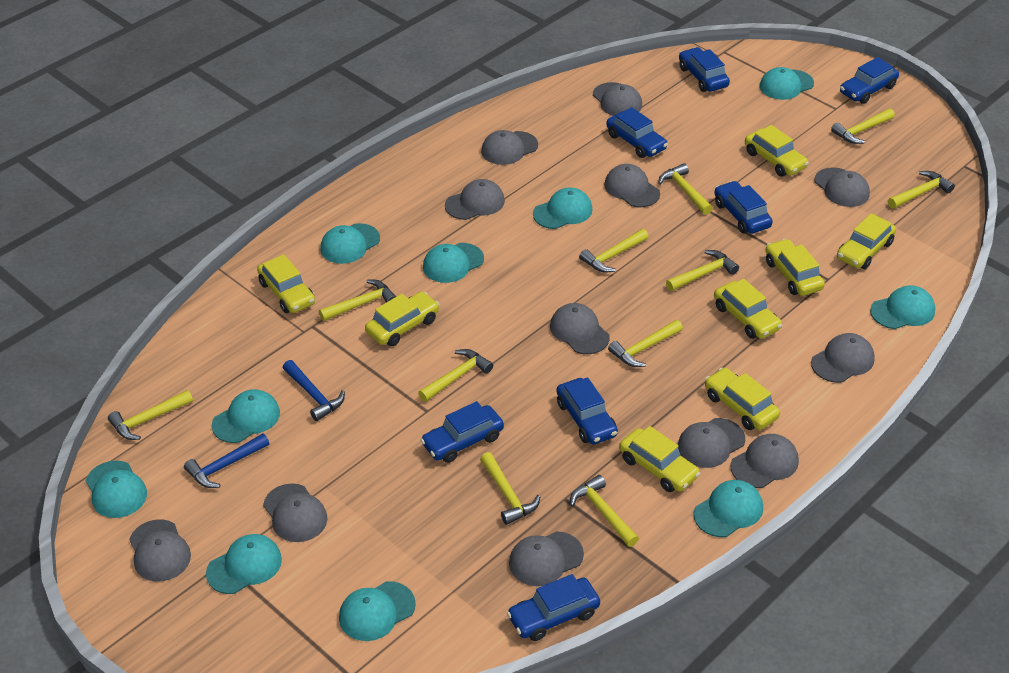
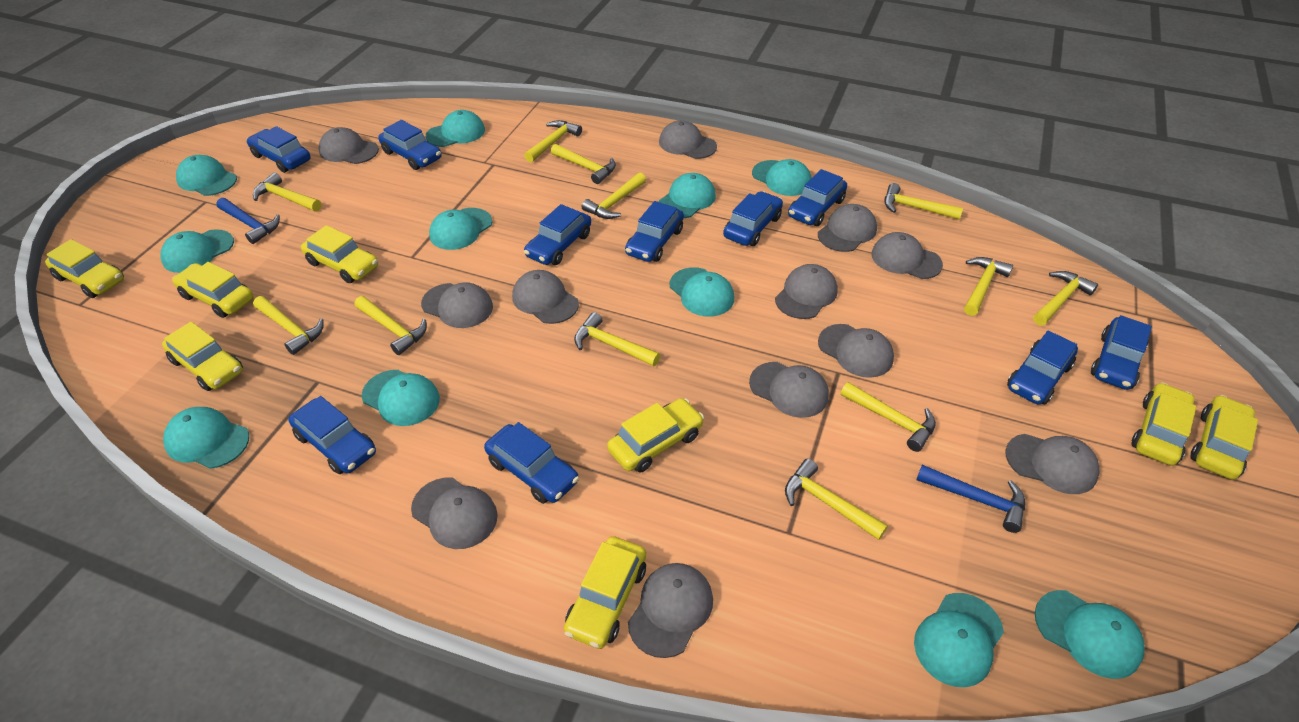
blue car: [420,401,504,463] [507,574,600,641] [556,377,618,444] [606,107,668,158] [679,47,730,92] [714,181,773,234] [840,57,899,104] = 7 -> [247,126,310,173] [288,396,376,474] [378,120,441,170] [484,422,579,504] [524,204,591,265] [625,201,684,262] [723,191,783,246] [788,169,847,226] [1007,331,1078,404] [1091,315,1152,390] = 10
turquoise cap: [86,460,147,518] [206,534,282,594] [212,389,280,443] [321,223,380,264] [339,581,416,641] [423,243,484,283] [533,187,593,229] [694,480,763,537] [760,67,814,100] [870,285,935,329] = 10 -> [161,229,234,273] [163,407,249,469] [176,155,237,196] [362,370,440,426] [426,110,485,147] [429,208,492,250] [659,173,716,218] [670,267,734,317] [752,159,812,196] [914,593,1004,687] [1035,590,1145,679] = 11
yellow hammer: [108,390,193,440] [319,279,397,321] [418,349,493,402] [480,452,540,525] [570,475,639,547] [579,229,648,273] [608,320,683,367] [658,163,713,215] [666,250,739,291] [831,108,895,144] [888,171,955,209] = 11 -> [253,173,321,211] [253,296,324,355] [355,296,427,355] [524,120,582,162] [551,144,616,184] [574,312,660,367] [582,173,646,219] [785,459,888,540] [840,382,936,452] [885,183,963,220] [964,257,1013,316] [1033,271,1098,325] = 12

